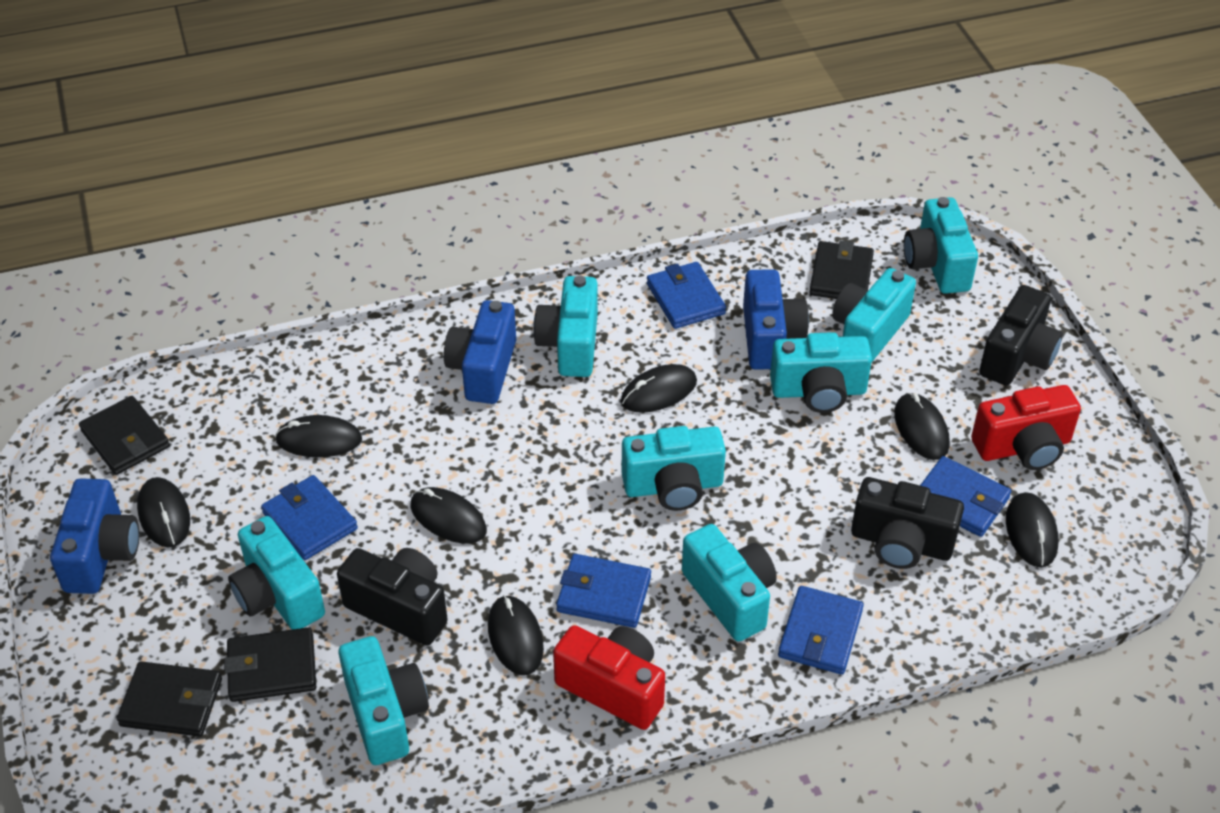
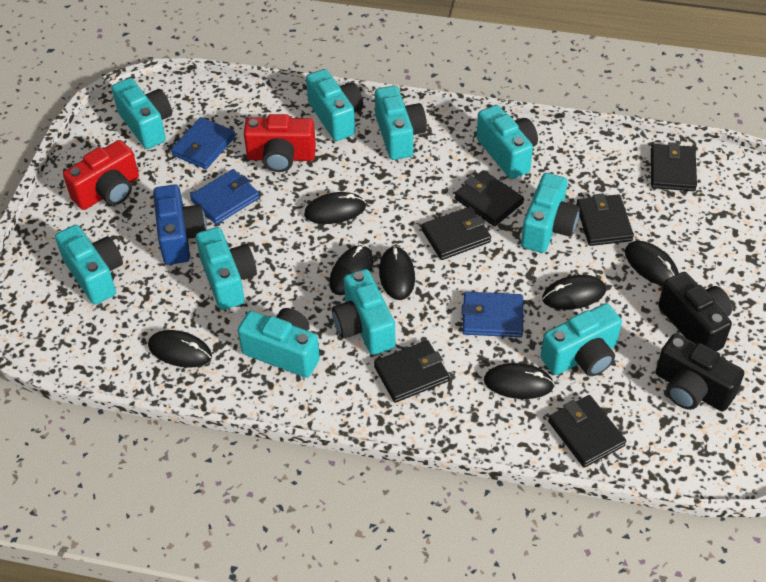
black camera: [337,548,448,646] [851,477,964,569] [979,285,1063,386] = 3 -> [655,333,744,411] [658,272,732,352] = 2
black wallet: [79,396,170,475] [117,661,222,737] [224,627,316,702] [809,240,874,299] = 4 -> [374,340,449,403] [422,206,491,260] [454,170,524,226] [548,395,626,468] [576,193,634,246] [651,142,697,191] = 6
blue camera: [50,478,139,594] [444,300,516,404] [743,269,809,370] = 3 -> [153,184,207,265] = 1
blue wallet: [261,475,358,560] [556,554,651,628] [647,262,726,329] [778,586,864,675] [920,456,1011,537] = 5 -> [171,117,235,169] [190,169,260,225] [462,292,523,337] = 3
turquoise camera: [228,516,325,630] [339,636,429,765] [533,275,598,377] [622,426,726,511] [682,524,777,642] [770,332,872,413] [832,268,916,363] [904,197,978,294] = 8 -> [55,225,123,305] [111,78,172,149] [196,227,257,310] [238,308,320,378] [306,69,363,141] [332,269,395,355] [375,86,427,160] [477,105,538,179] [521,173,580,253] [541,303,622,376] = 10

